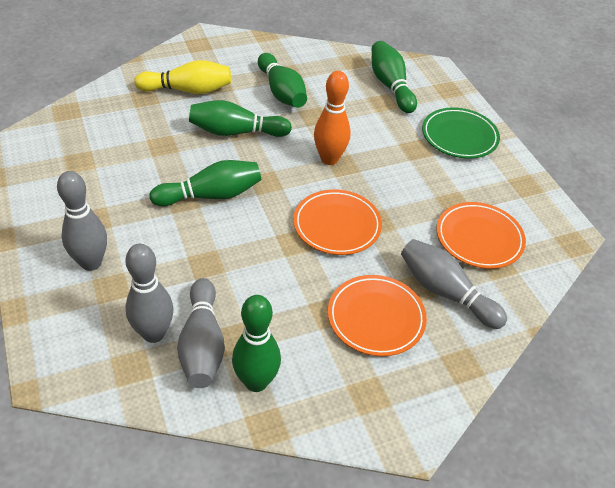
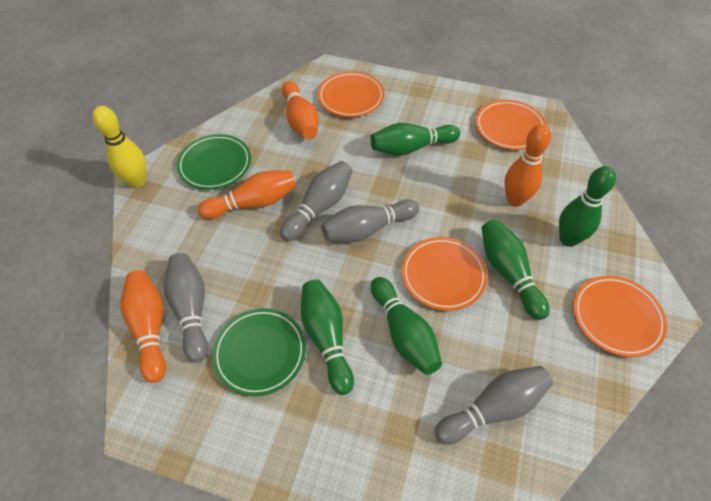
green plate: [422,107,500,159] = 1 -> [177,134,251,190] [212,308,306,396] = 2
orange bowling pin: [314,71,351,165] = 1 -> [120,270,166,383] [198,170,297,219] [282,81,319,140] [504,125,551,207] = 4
orange plate: [293,189,382,255] [328,275,427,356] [437,202,526,269] = 3 -> [318,71,384,117] [402,237,488,311] [475,100,547,150] [573,276,667,357] = 4

